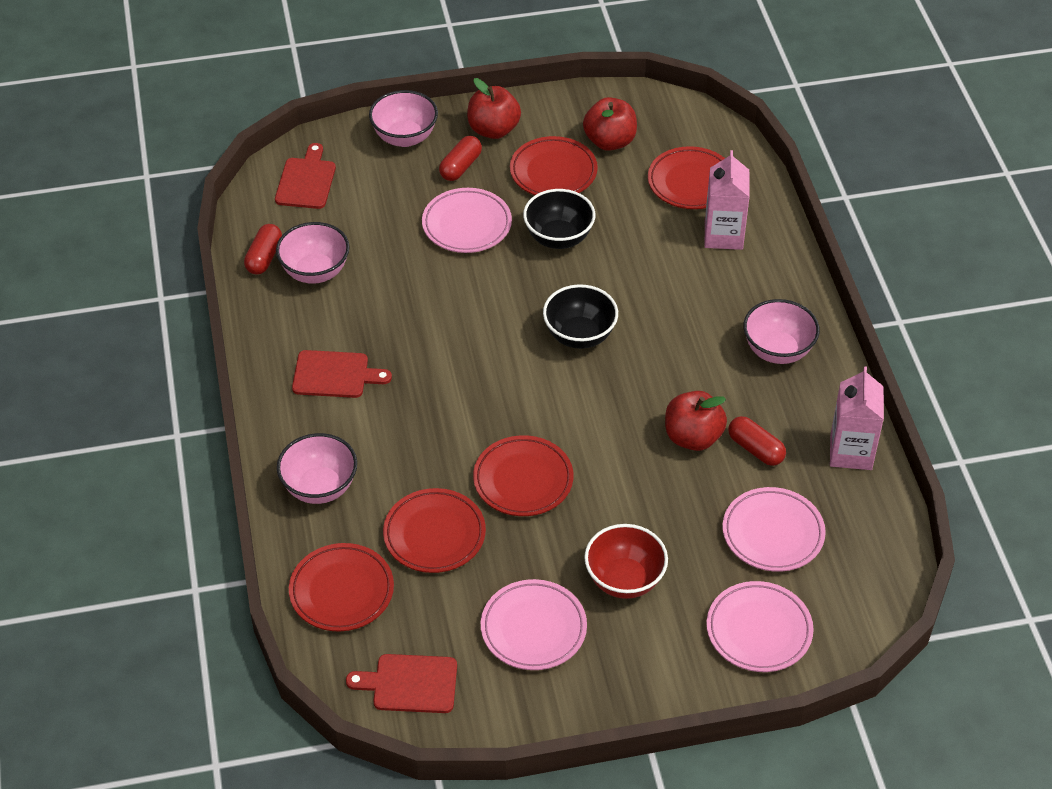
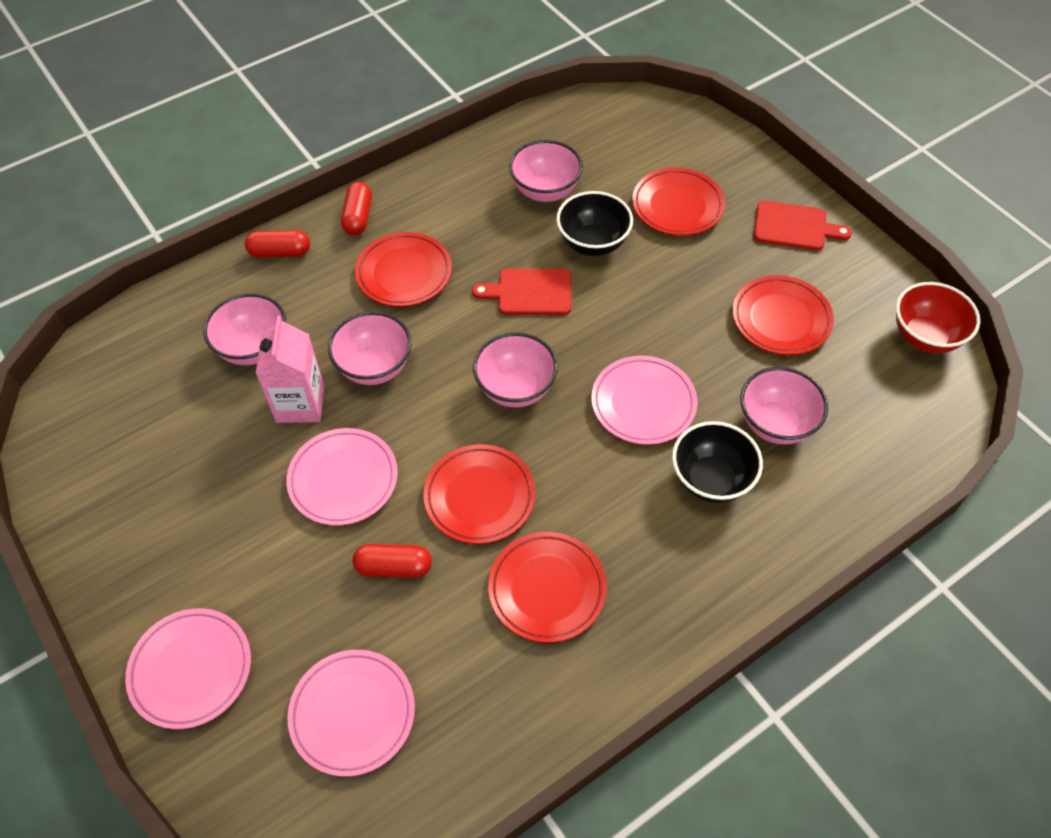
pink bowl: [276,222,350,284] [277,433,357,504] [369,90,438,147] [743,299,820,364] = 4 -> [203,293,286,365] [328,312,412,385] [473,333,558,408] [509,140,583,202] [740,367,828,444] = 5
pink carton: [705,150,750,250] [830,366,884,470] = 2 -> [256,315,324,423] = 1
red apple: [467,78,521,139] [583,97,637,151] [665,391,727,451] = 3 -> none = 0
red cutting board: [275,143,336,209] [292,350,392,398] [346,654,457,713] = 3 -> [472,269,571,315] [754,201,852,250] = 2

